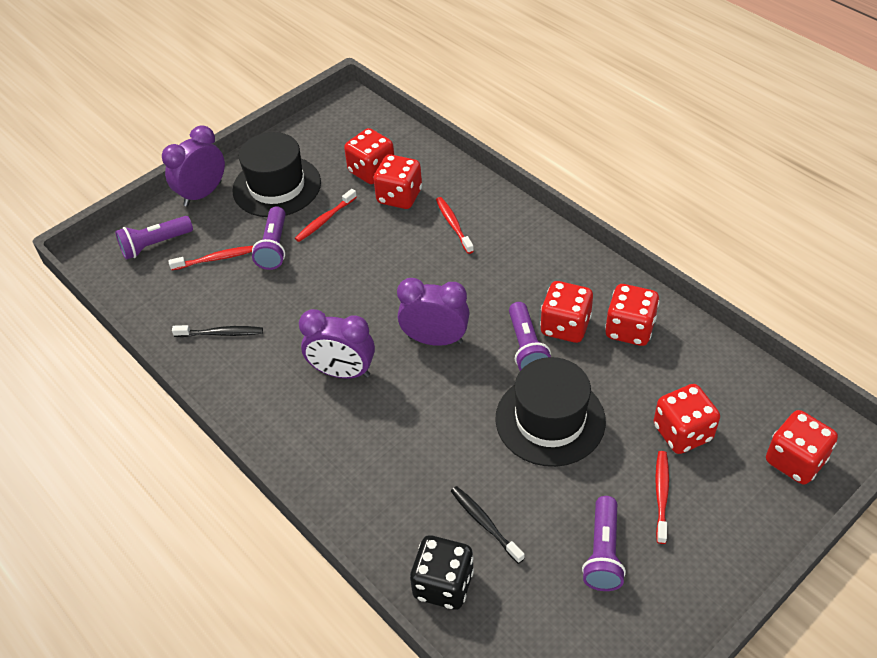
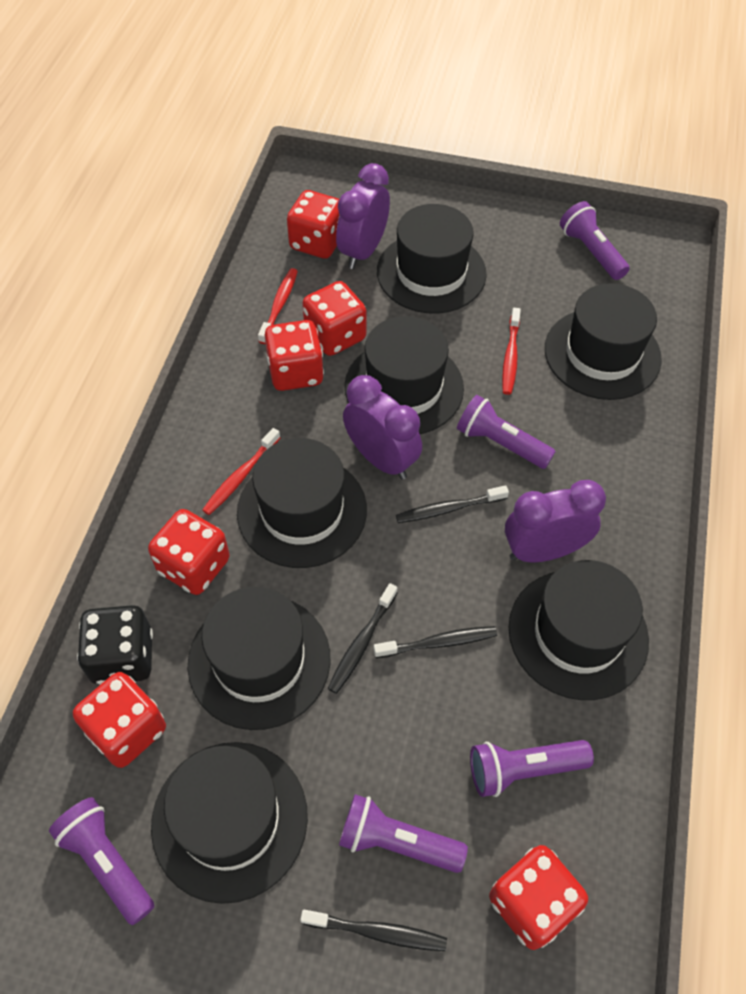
black hat: [232,132,321,217] [495,357,606,467] = 2 -> [151,742,308,904] [188,587,330,730] [237,438,367,568] [345,316,464,434] [377,204,487,314] [509,560,649,700] [545,283,662,400] = 7
black toothbrush: [172,325,263,337] [451,486,525,564] = 2 -> [300,910,447,951] [328,583,397,694] [374,626,497,658] [396,485,509,523] = 4
purple flashlight: [115,216,193,260] [252,206,286,270] [509,302,551,371] [582,496,626,591] = 4 -> [49,797,154,925] [339,794,468,873] [457,395,556,469] [470,740,594,797] [560,201,630,280] = 5
red toothbrush: [168,246,253,270] [295,189,357,242] [436,197,474,254] [655,451,669,544] = 4 -> [202,428,280,515] [258,268,298,344] [502,308,521,395] = 3

